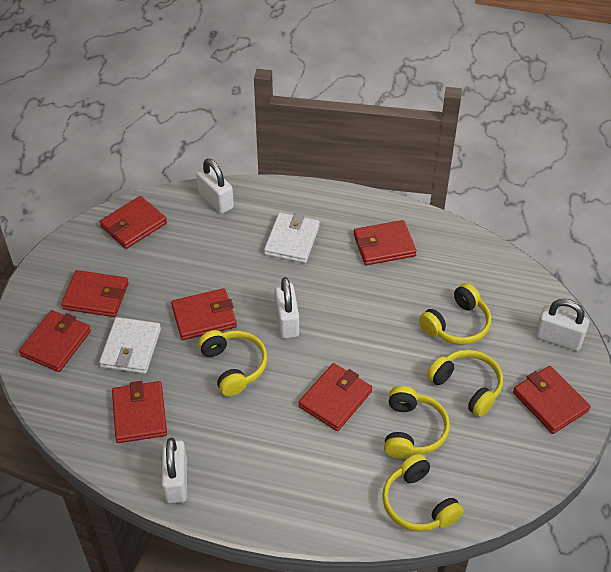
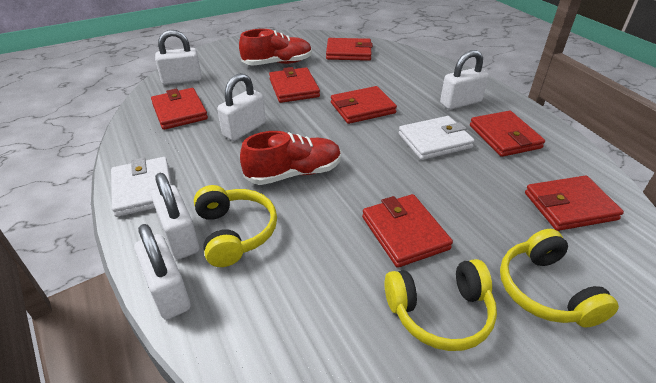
red shoe: none = 0 -> [239,29,312,66] [240,131,341,185] = 2
red wallet: [19,310,91,372] [61,270,129,317] [100,196,167,249] [112,381,167,443] [171,288,237,340] [299,363,372,431] [354,220,417,265] [513,366,590,434] = 8 -> [151,88,208,130] [269,67,320,103] [326,38,373,61] [331,86,397,124] [362,194,453,268] [470,111,545,157] [525,176,624,231] = 7
white padlock: [161,438,187,503] [196,158,234,214] [274,277,299,339] [535,299,589,351] = 4 -> [134,224,191,320] [151,173,199,259] [155,30,202,85] [217,73,266,141] [440,50,489,110] = 5
yellow headphones: [198,330,267,396] [382,454,464,532] [384,386,450,459] [419,283,491,345] [427,350,503,417] = 5 -> [194,185,277,267] [385,259,497,351] [500,229,619,327] = 3

